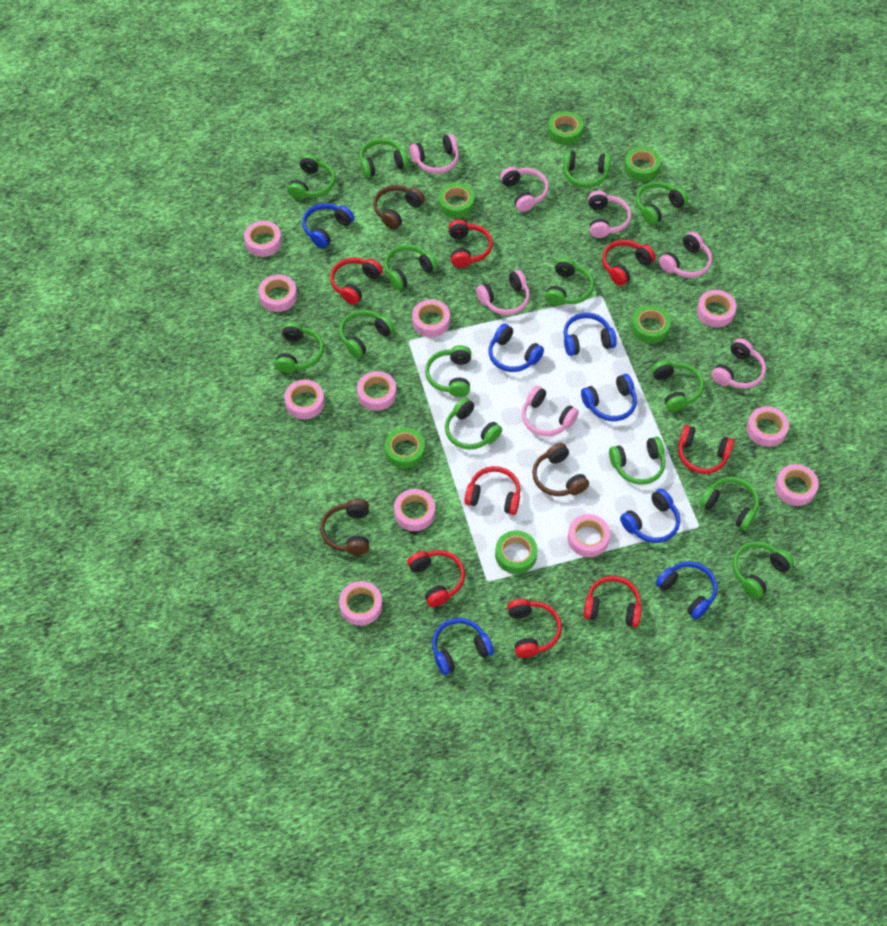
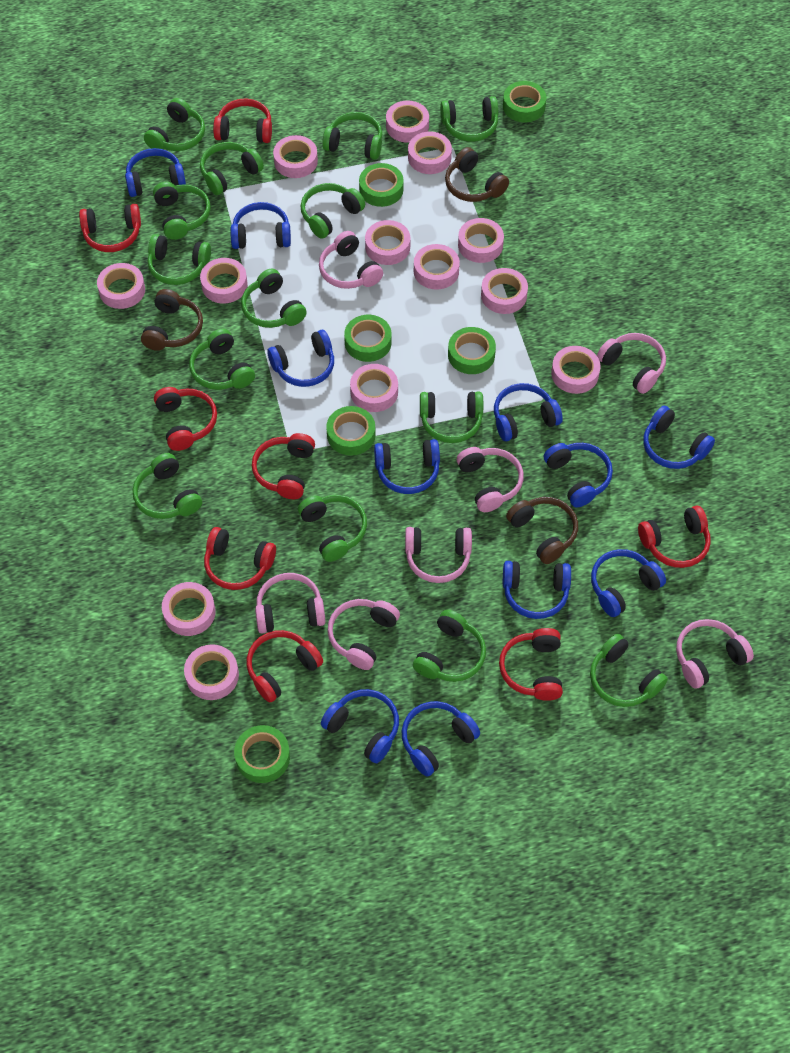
blue headphones: [302,203,354,249] [432,618,494,675] [489,323,544,372] [564,312,617,356] [581,374,637,421] [620,489,680,543] [656,561,717,619] = 7 -> [125,148,186,197] [230,202,291,249] [267,330,334,387] [321,689,399,763] [374,439,440,494] [402,701,480,777] [494,383,563,441] [503,561,571,619] [544,443,613,507] [591,549,666,617] [643,405,715,469] = 11
pink tape: [244,221,282,257] [259,275,297,312] [284,380,325,419] [339,581,382,626] [357,371,397,411] [394,489,435,531] [412,299,450,337] [567,514,610,557] [697,290,736,327] [747,406,789,447] [775,464,819,506] = 11 -> [97,263,145,309] [162,582,216,636] [184,644,239,700] [200,258,248,303] [273,135,318,178] [350,364,398,412] [365,220,410,265] [386,101,429,143] [408,131,452,174] [414,244,460,290] [458,218,504,263] [481,268,528,314] [551,346,601,394] = 13

